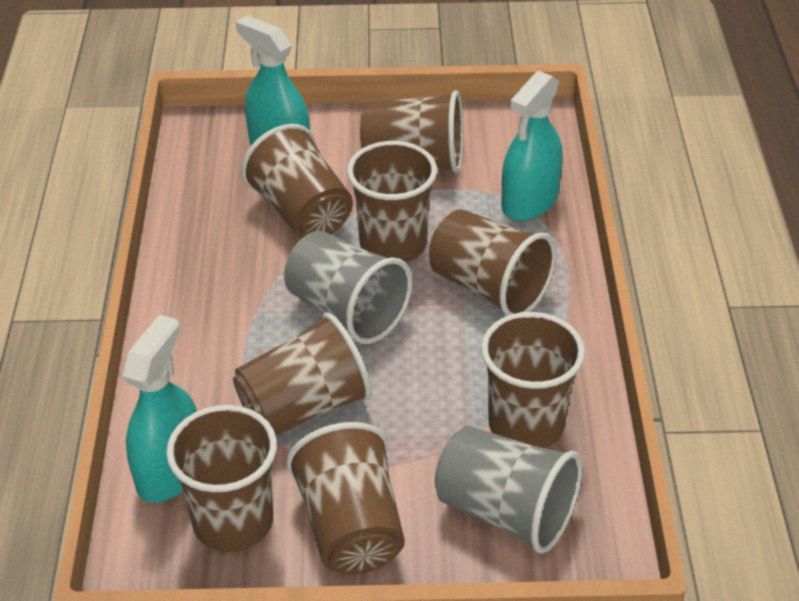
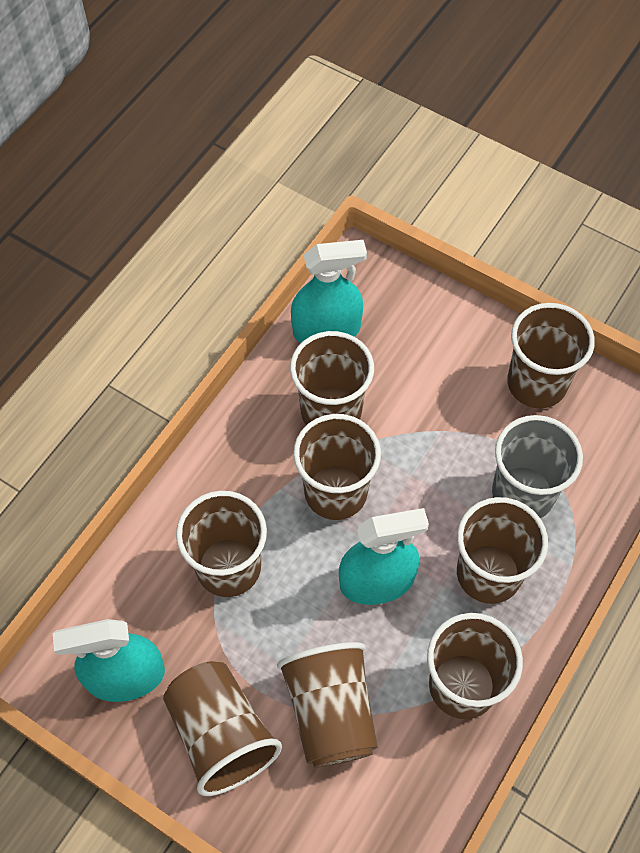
grey cup: [284,231,412,344] [435,426,582,554] = 2 -> [492,415,583,518] = 1

